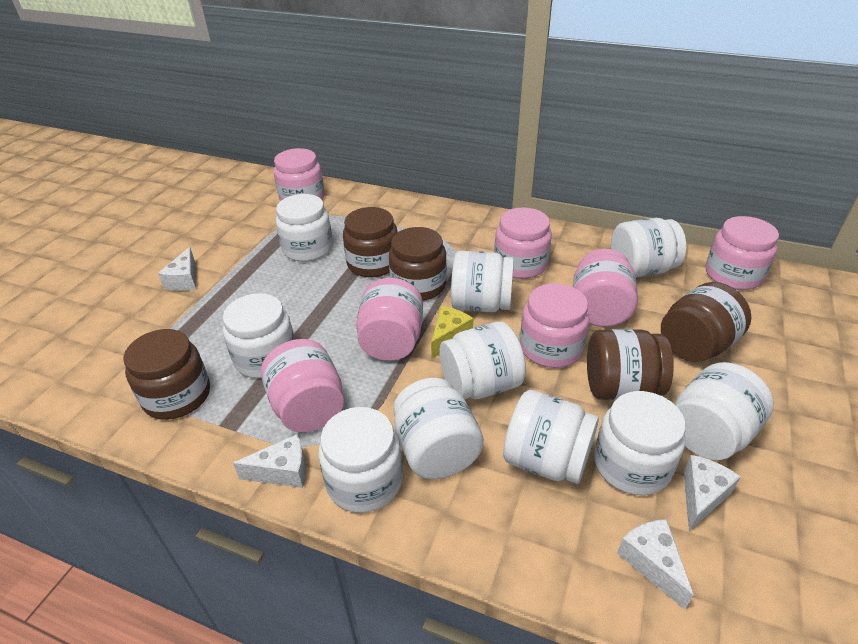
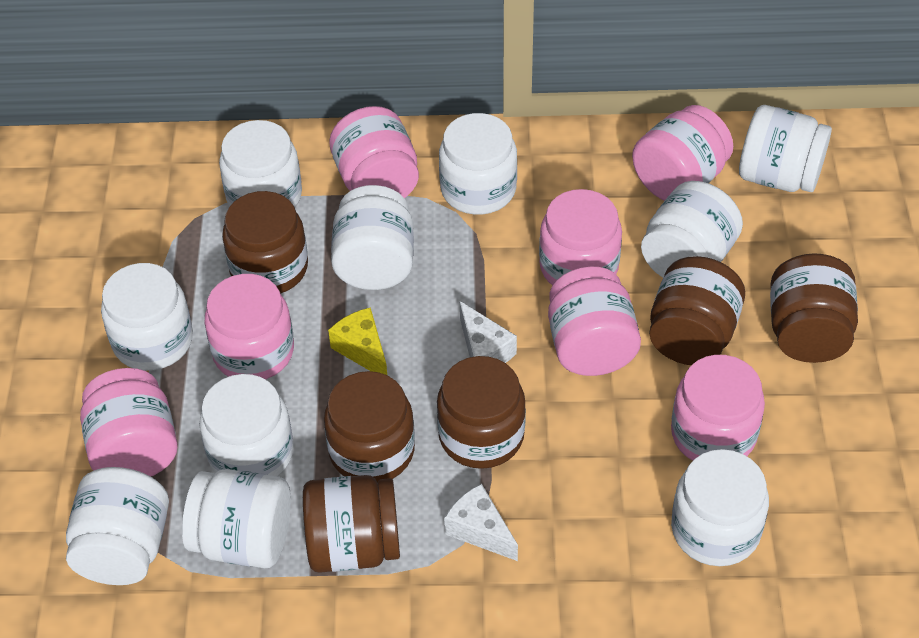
brown jar: [123,329,210,420] [343,207,398,278] [389,227,447,301] [587,329,674,400] [661,282,751,362] = 5 -> [222,191,308,294] [303,475,400,573] [324,371,415,483] [437,356,526,469] [649,256,745,365] [770,253,858,363] = 6
white cheese: [158,247,196,291] [233,434,306,488] [617,519,694,610] [683,455,741,531] = 4 -> [444,484,518,561] [460,301,517,363] = 2

